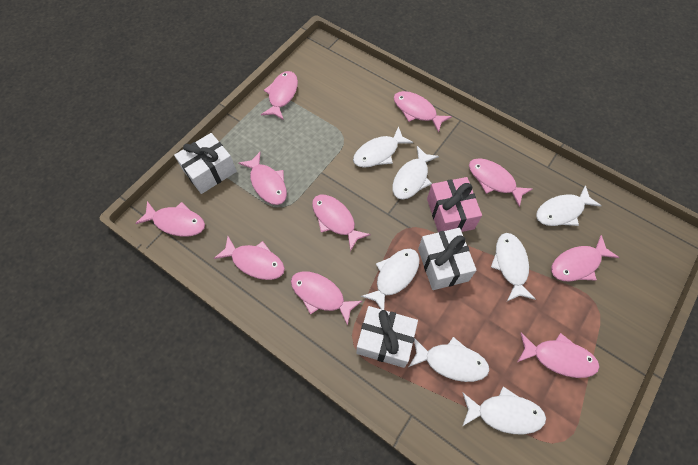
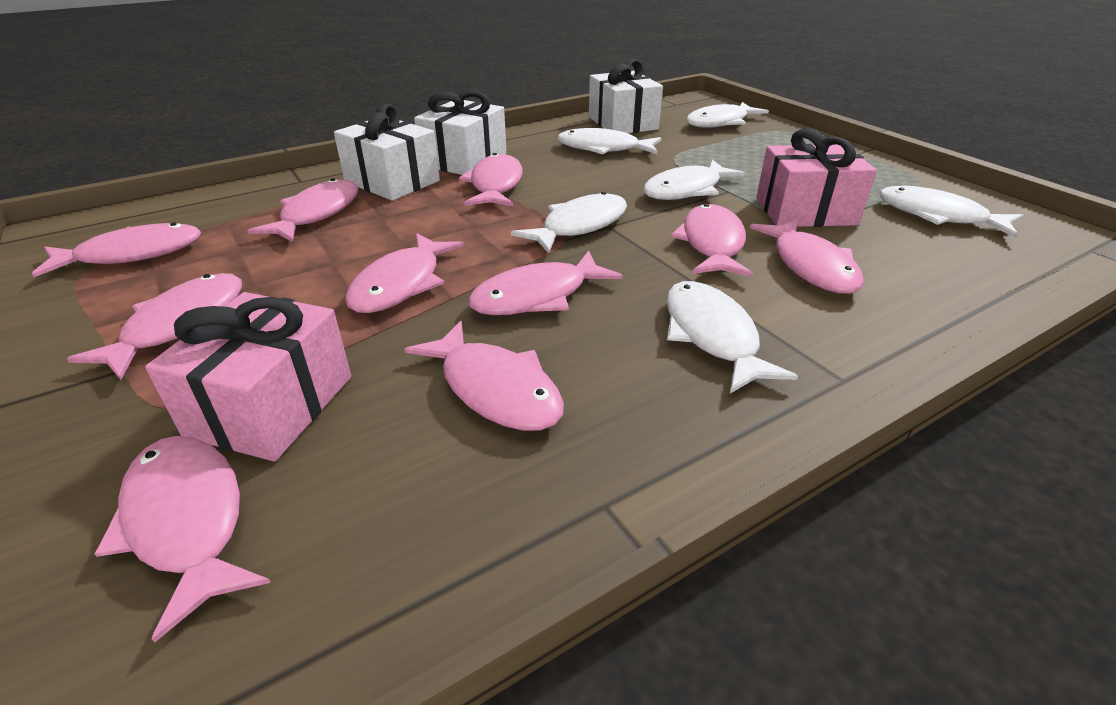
pink gift: [427,177,482,232] = 1 -> [145,292,351,462] [756,129,877,227] = 2
white fish: [353,126,413,168] [361,249,420,310] [392,146,439,200] [409,337,490,382] [462,387,546,434] [491,233,536,301] [536,185,602,226] = 7 -> [511,192,627,253] [557,128,661,155] [643,159,746,200] [666,281,798,393] [686,102,769,128] [879,186,1024,238] = 6

